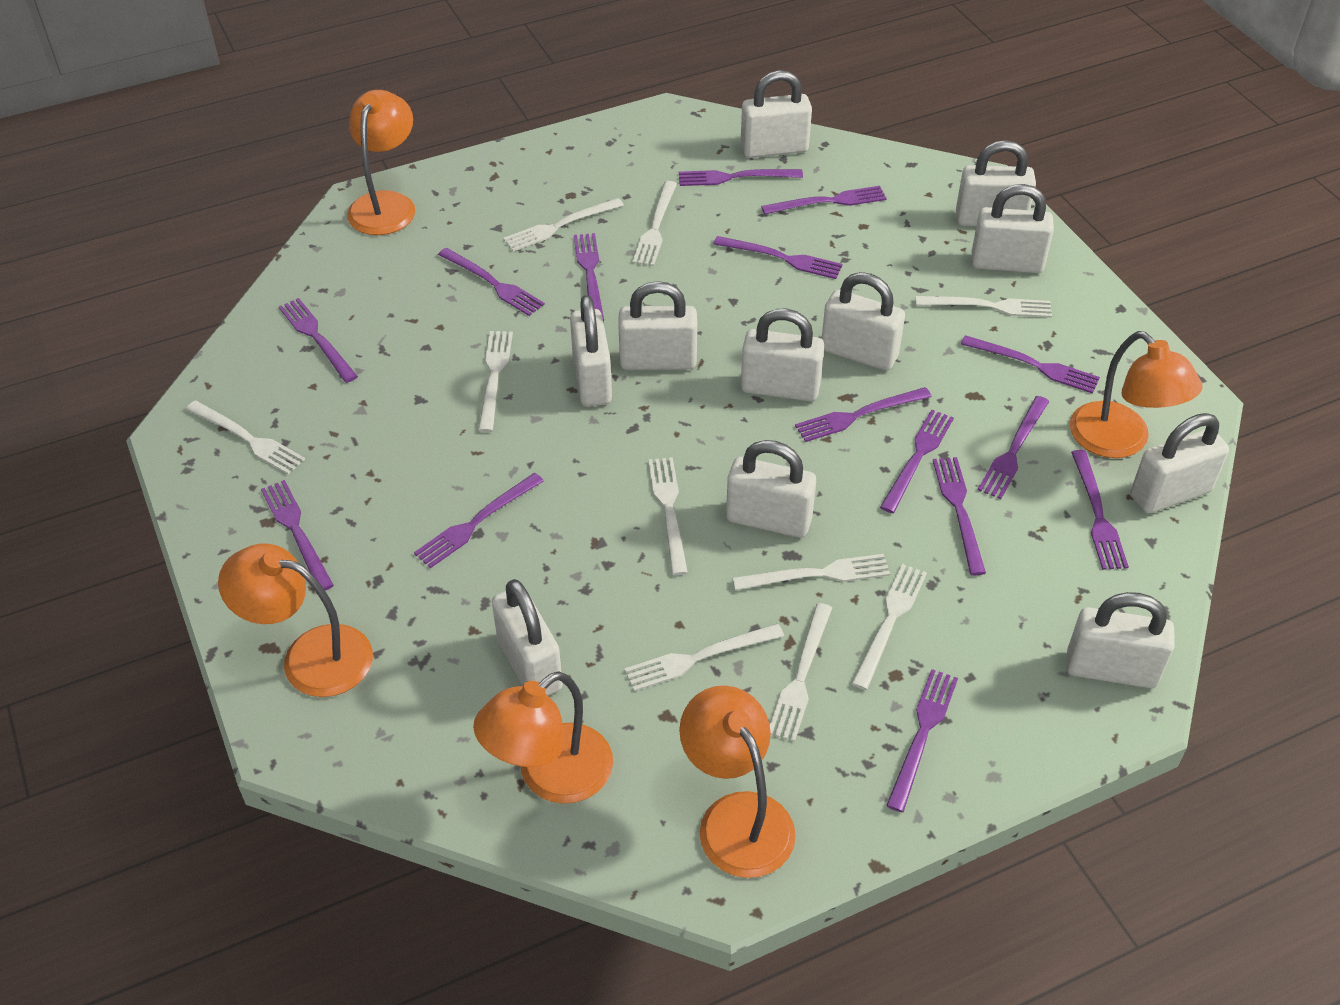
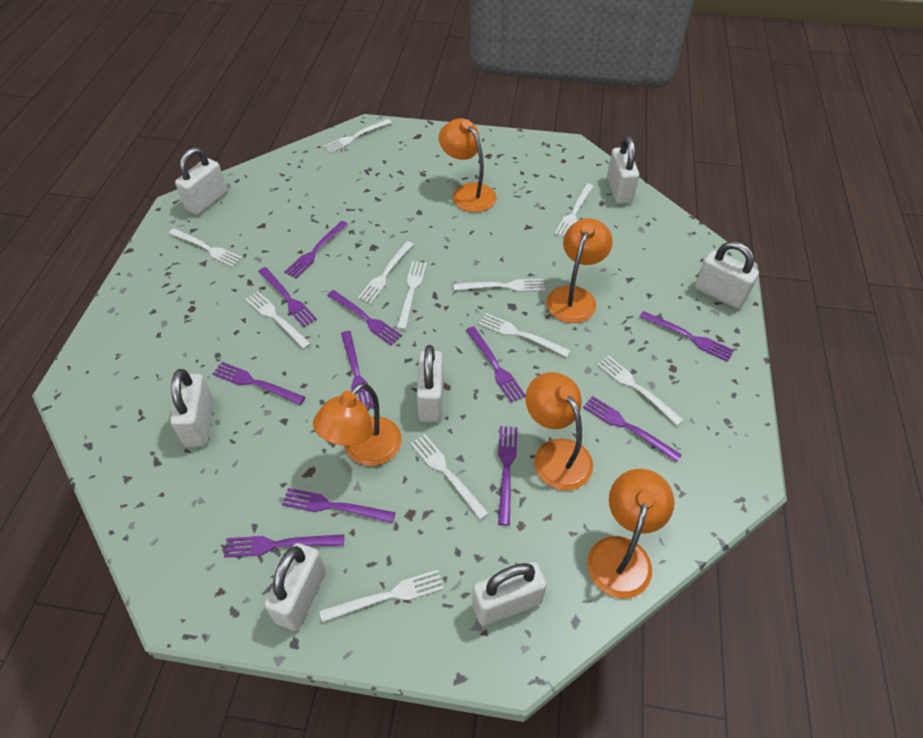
purple fork: [261,480,334,591] [279,298,358,383] [414,473,544,568] [438,248,545,316] [574,233,604,321] [679,169,803,186] [714,236,843,279] [761,186,887,215] [795,387,932,442] [880,409,954,513] [886,669,958,812] [933,457,986,575] [961,335,1100,394] [978,396,1049,499] [1071,450,1129,570] = 15 -> [212,362,305,405] [224,534,344,558] [258,267,317,327] [282,488,396,523] [284,221,348,278] [327,290,402,345] [341,331,374,410] [466,326,526,402] [498,426,518,526] [583,396,682,462] [640,311,734,362] = 11
white fork: [186,400,305,474] [478,331,513,432] [503,198,624,251] [624,623,784,691] [632,181,677,266] [648,457,688,576] [732,554,890,591] [770,603,832,742] [851,564,927,690] [916,296,1052,318] = 10 -> [169,228,242,267] [245,291,311,349] [319,570,444,623] [323,119,392,153] [358,241,414,304] [397,261,427,330] [410,434,489,520] [453,279,545,292] [478,313,571,357] [555,183,594,237] [597,355,684,426] = 11
white padlock: [492,579,563,696] [570,295,612,407] [619,281,697,370] [726,440,816,538] [740,70,812,158] [741,309,824,401] [822,272,905,370] [956,140,1036,226] [972,184,1054,273] [1066,592,1175,688] [1130,413,1229,513] = 11 -> [170,369,214,447] [175,147,227,215] [264,543,326,631] [417,345,444,422] [472,562,547,626] [607,136,639,204] [695,241,759,309] = 7

